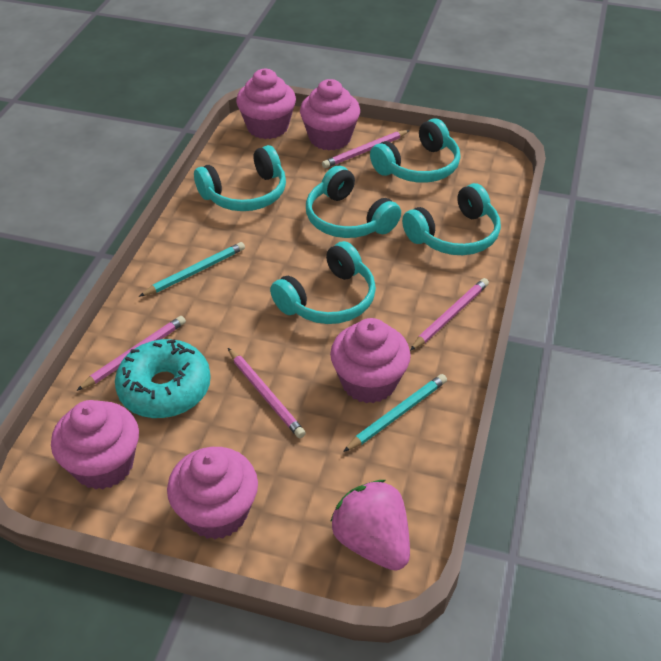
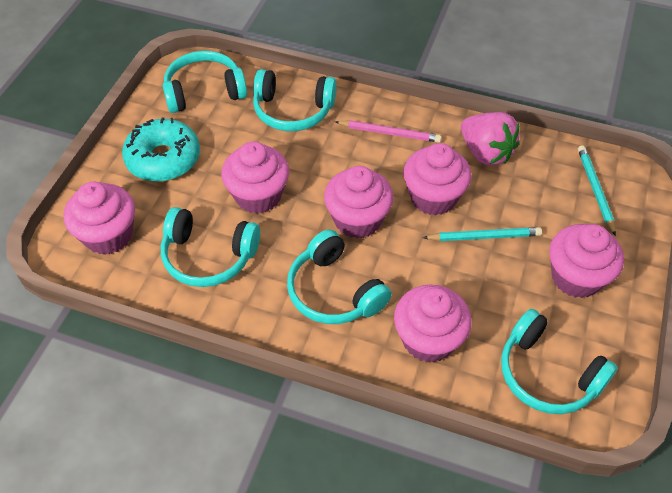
pink cupcake: [51,400,139,490] [167,447,258,539] [236,69,296,139] [300,79,360,150] [330,318,411,403] = 5 -> [63,182,135,255] [221,141,289,214] [324,166,393,238] [394,285,472,362] [403,143,471,215] [549,224,624,298] = 6
pink pencil: [77,316,186,391] [228,348,306,438] [322,130,410,168] [410,278,489,351] = 4 -> [335,120,442,143] = 1

